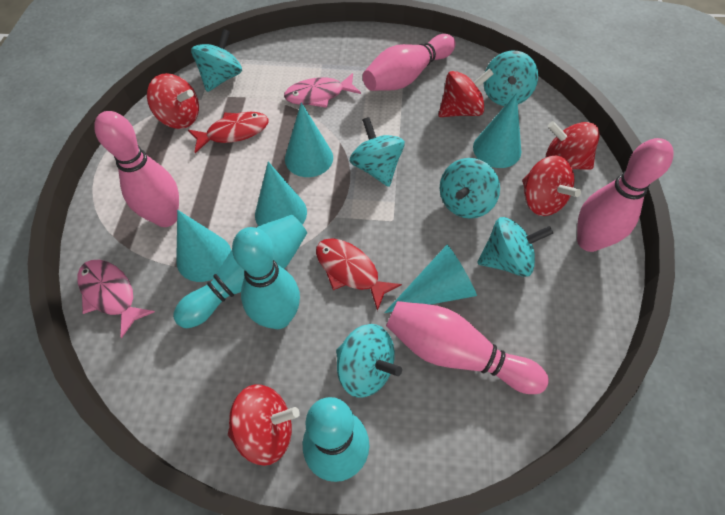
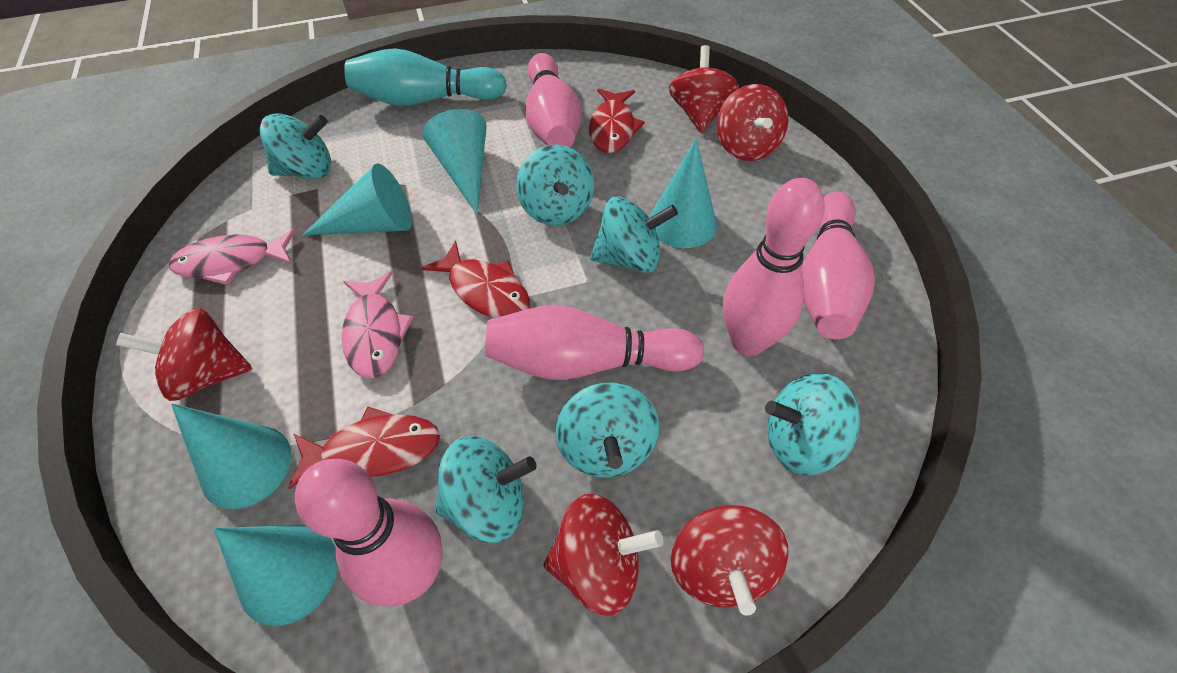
pink bowling pin: [94,111,179,227] [363,34,456,91] [386,301,549,394] [577,138,674,252] = 4 -> [295,459,443,606] [485,305,704,380] [525,53,582,147] [723,178,825,356] [802,192,875,339] = 5
red fish: [188,112,269,153] [316,238,402,311] = 2 -> [288,407,440,489] [421,241,530,318] [589,88,645,153] = 3
turquoise bowling pin: [173,215,307,328] [232,227,300,329] [303,397,369,482] = 3 -> [344,48,507,106] = 1

